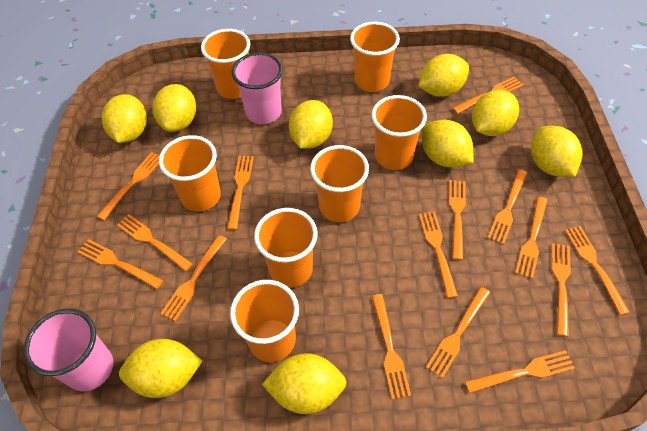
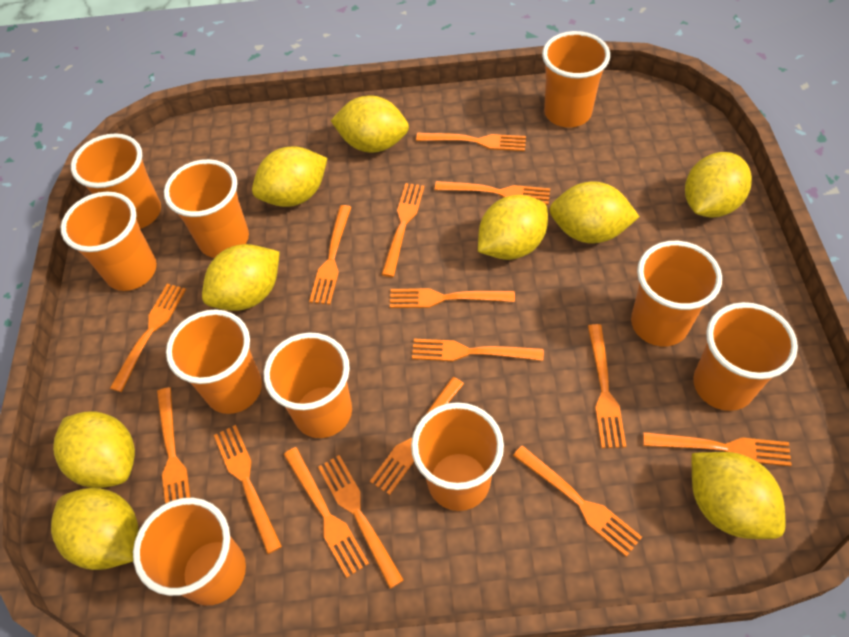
orange cup: [159,135,221,211] [201,29,250,99] [230,280,299,362] [254,208,318,288] [310,145,369,222] [350,22,400,92] [371,95,427,170] = 7 -> [61,191,157,291] [71,133,161,229] [133,498,246,605] [164,159,249,258] [166,309,262,414] [264,333,352,438] [411,402,504,511] [542,31,610,128] [631,241,722,346] [693,302,798,411] = 10
pink cup: [24,308,113,391] [232,52,283,124] = 2 -> none = 0

